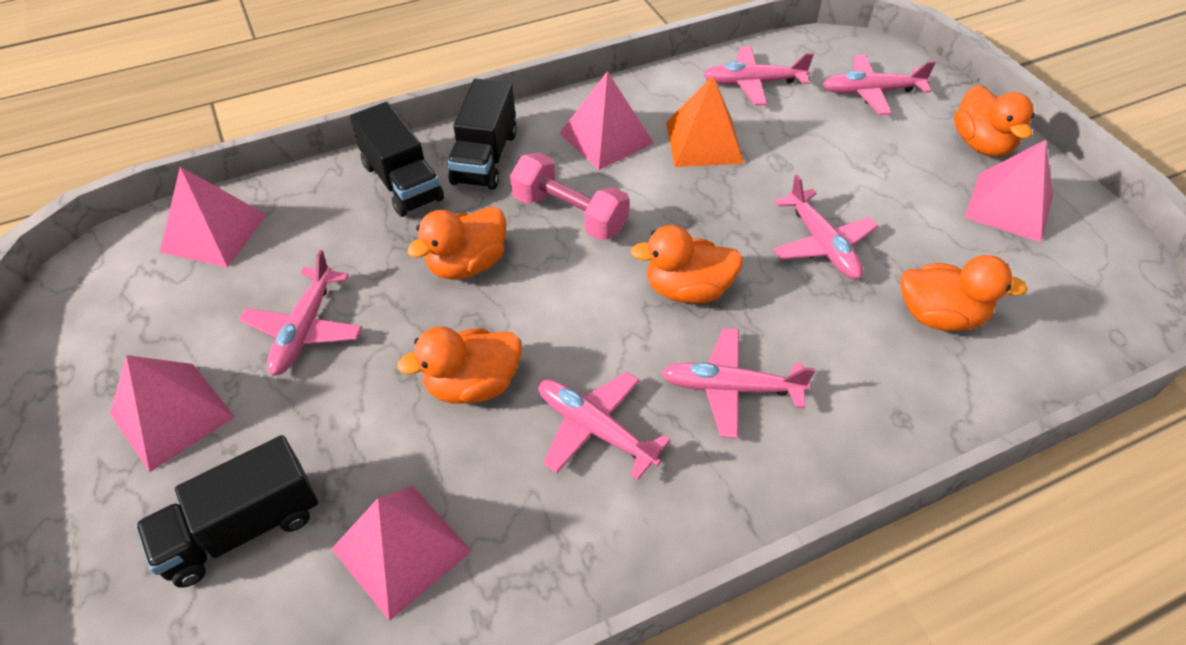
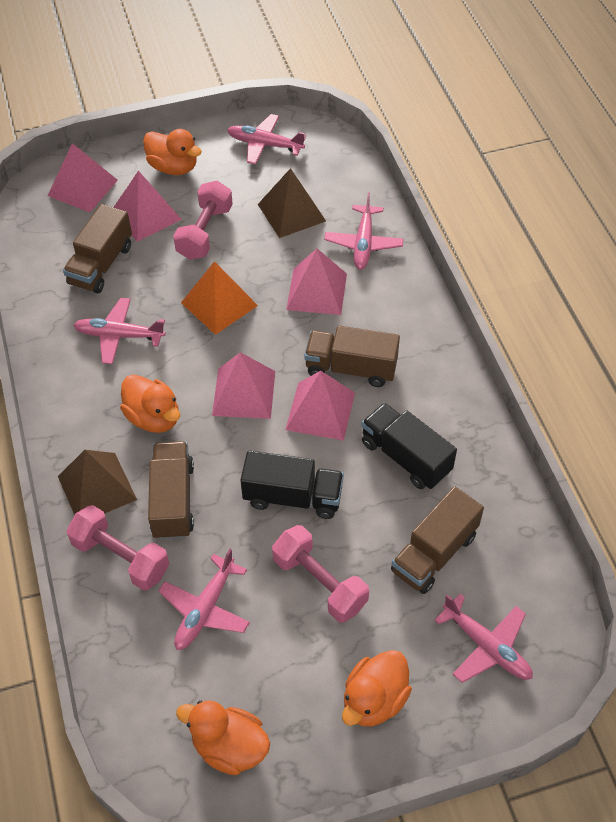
black truck: [136,435,318,588] [350,102,444,217] [447,79,517,190] = 3 -> [241,450,344,519] [361,403,457,489] = 2
brown pyramid: none = 0 -> [58,450,137,515] [258,168,326,238] = 2
brown truck: none = 0 -> [63,204,132,293] [148,441,194,540] [304,326,400,387] [391,487,484,594] = 4
orange duck: [397,327,522,404] [407,206,506,280] [630,225,743,303] [900,255,1028,331] [954,85,1035,157] = 5 -> [120,374,180,433] [143,129,202,175] [176,700,270,775] [342,650,412,726] = 4
pink dumbbell: [510,153,630,241] = 1 -> [66,505,169,591] [173,181,233,260] [272,525,369,623] = 3
pink plane: [239,250,362,376] [538,372,671,480] [661,328,815,439] [703,46,814,105] [773,174,878,279] [823,55,936,115] = 6 -> [73,298,166,364] [158,549,250,650] [227,114,306,164] [324,192,404,270] [434,594,533,683] = 5

